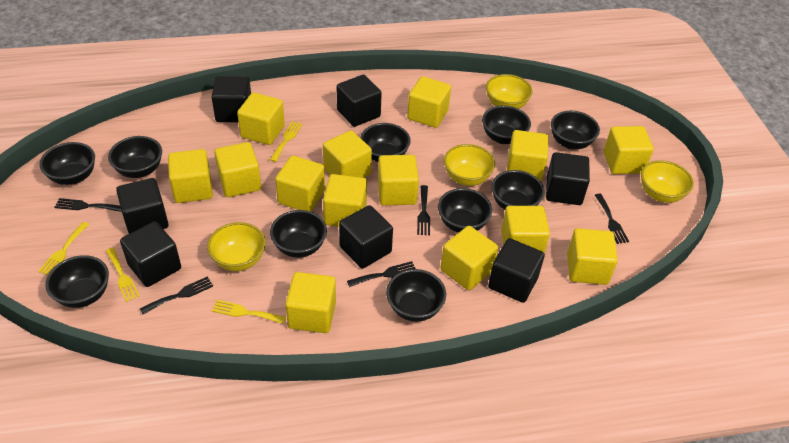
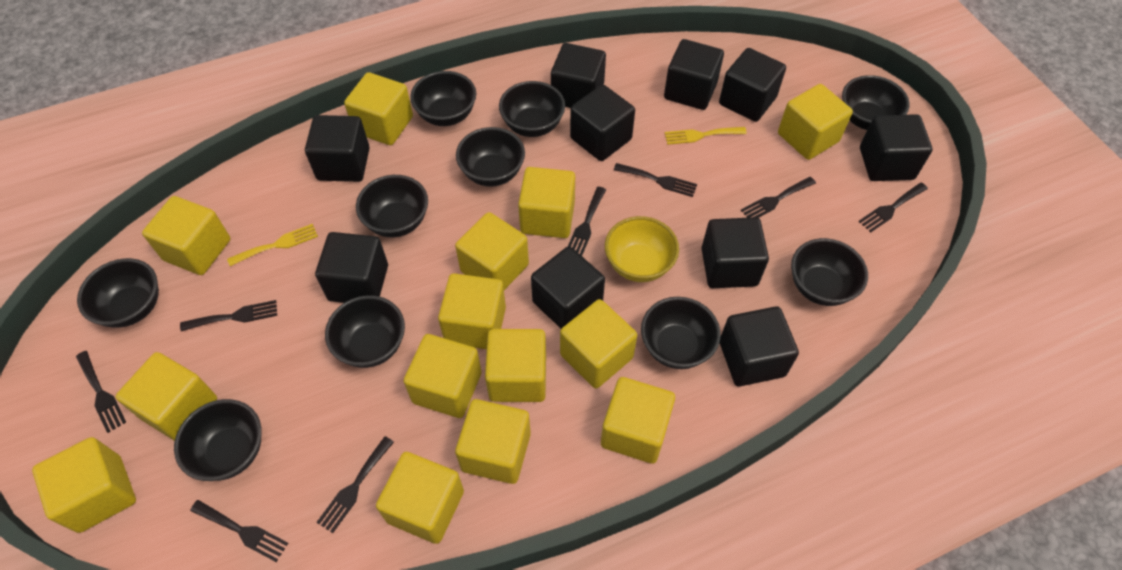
black cube: [116,178,169,234] [120,221,181,287] [212,76,251,122] [337,75,382,127] [339,205,393,269] [488,238,545,303] [546,152,590,205] = 7 -> [305,115,370,182] [315,232,388,303] [531,246,605,329] [551,43,606,108] [570,85,635,161] [664,39,724,110] [702,217,769,288] [719,48,786,122] [720,306,799,387] [860,114,933,181] = 10
black fork: [54,198,122,212] [140,276,213,314] [347,261,415,287] [417,185,430,235] [595,194,629,244] = 5 -> [76,351,126,433] [180,300,277,331] [190,500,288,562] [316,436,394,533] [568,187,606,256] [614,163,697,197] [741,177,816,218] [859,183,928,232] = 8
yellow bowl: [207,222,266,271] [444,144,495,186] [486,74,533,109] [641,160,694,203] = 4 -> [605,216,679,282] = 1
yellow fork: [38,222,89,275] [106,247,140,302] [212,300,286,324] [270,121,303,162] = 4 -> [227,224,318,266] [665,127,747,145] = 2

